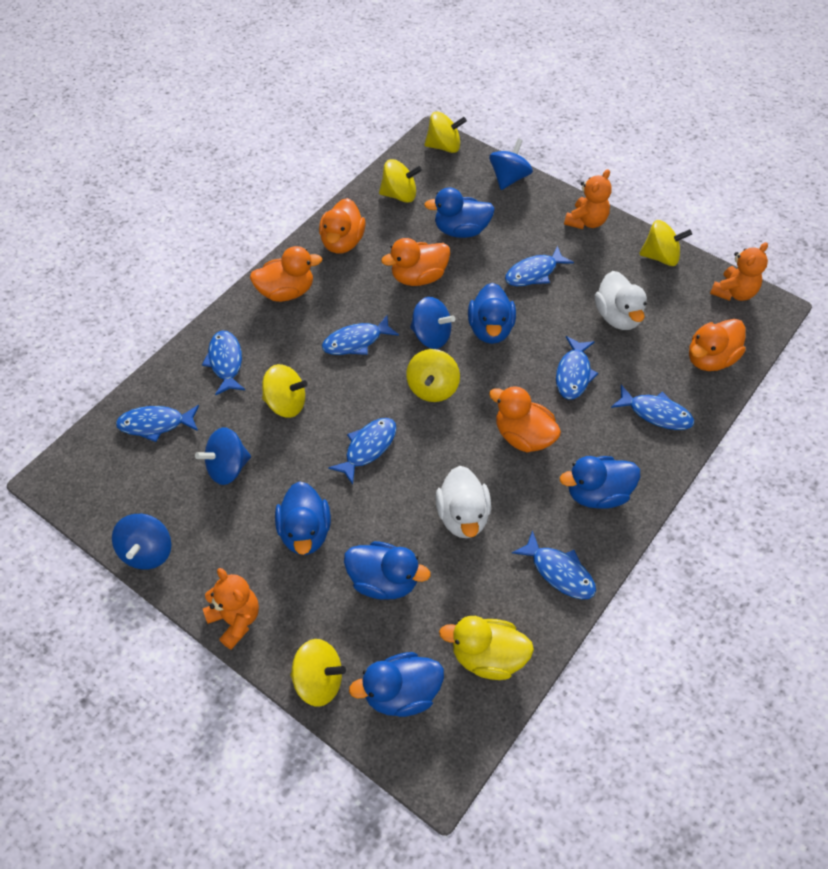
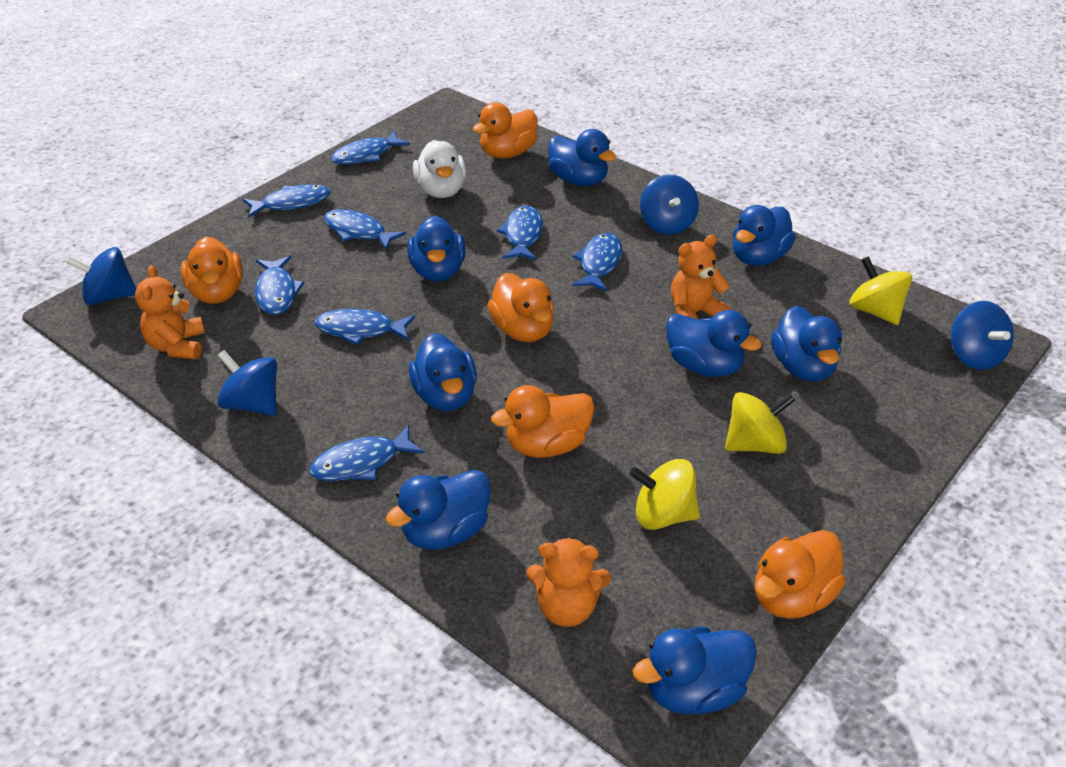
blue duck: [275,481,331,555] [344,541,430,600] [349,652,444,717] [424,187,495,238] [468,283,516,344] [560,456,640,509] = 6 -> [386,470,490,550] [407,215,466,282] [409,333,477,411] [548,129,616,186] [633,627,757,715] [666,310,762,377] [732,205,796,266] [771,306,842,382] = 8
white duck: [436,466,491,538] [595,271,647,330] = 2 -> [413,140,467,198] = 1
yellow duck: [439,616,534,680] = 1 -> none = 0
yellow spinning top: [262,364,307,418] [290,639,346,707] [379,159,422,203] [406,349,460,402] [424,112,467,153] [639,220,692,266] = 6 -> [630,459,700,530] [725,392,795,454] [849,256,912,325] = 3

